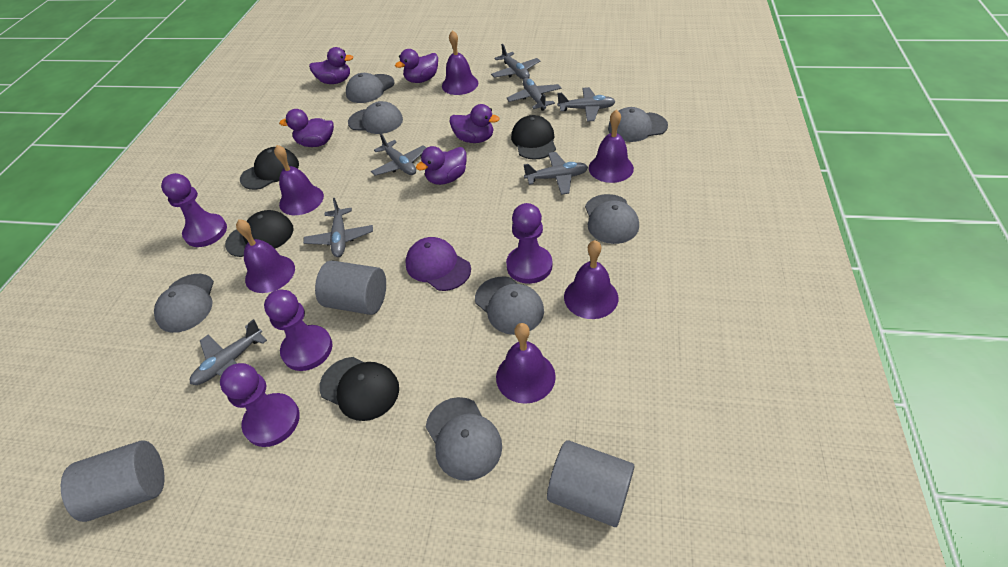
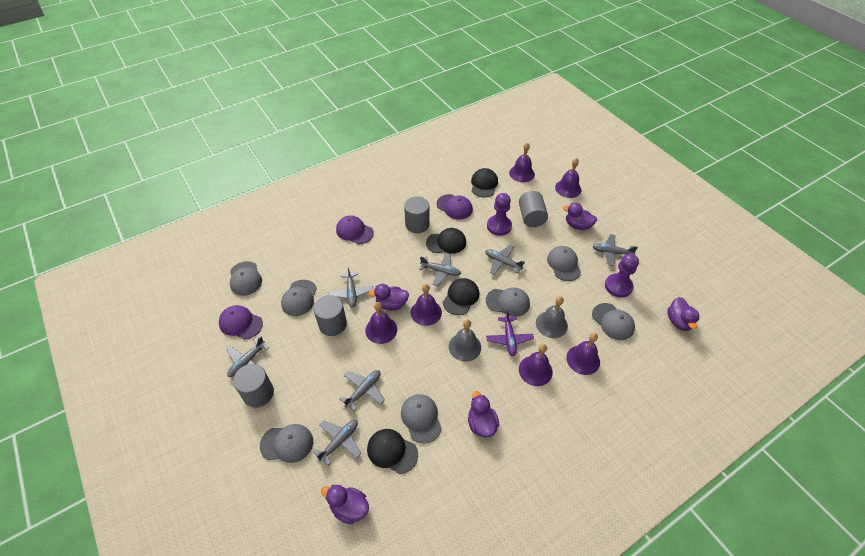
grey bell: none = 0 -> [449,319,481,361] [536,296,568,338] = 2
grey cylinder: [61,441,165,522] [315,260,386,315] [547,440,635,527] = 3 -> [233,364,274,407] [313,295,347,336] [404,196,430,233] [519,191,548,227] = 4
purple cap: [405,237,471,291] = 1 -> [219,305,263,340] [336,215,374,244] [437,194,473,220] = 3
purple pawn: [161,173,227,247] [220,363,300,447] [264,289,332,371] [506,203,553,284] = 4 -> [487,193,512,236] [605,253,639,298] = 2
purple plane: none = 0 -> [486,310,534,356] = 1

